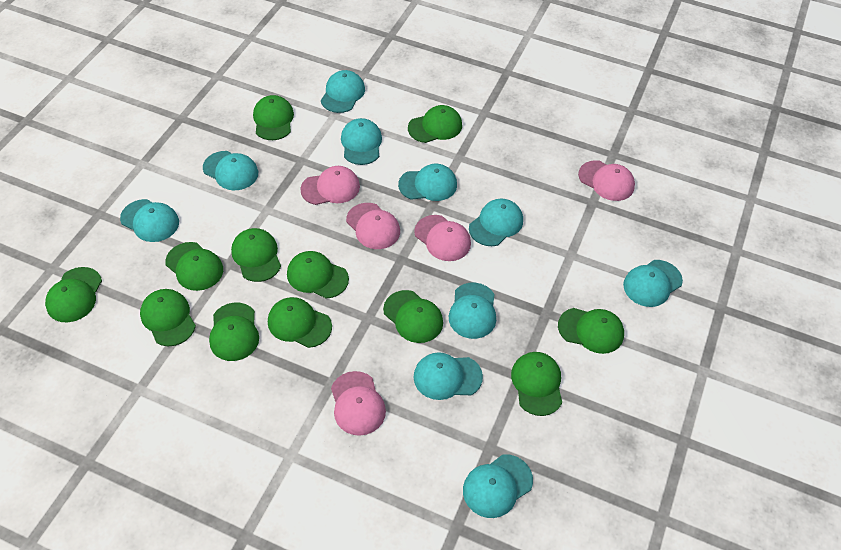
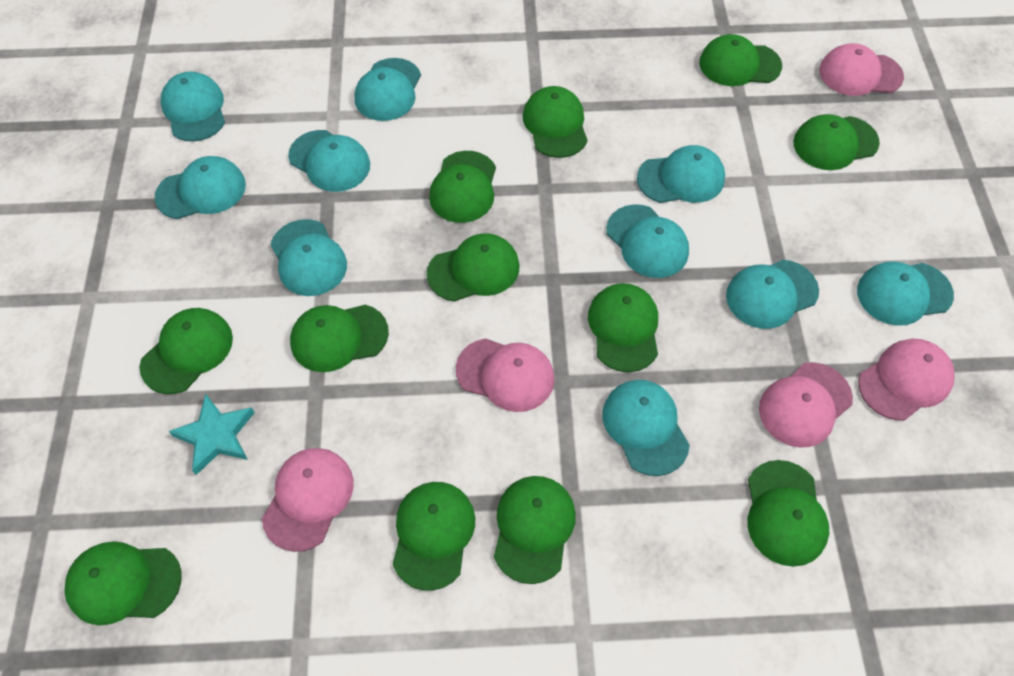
turquoise star: none = 0 -> [169,393,255,475] = 1

